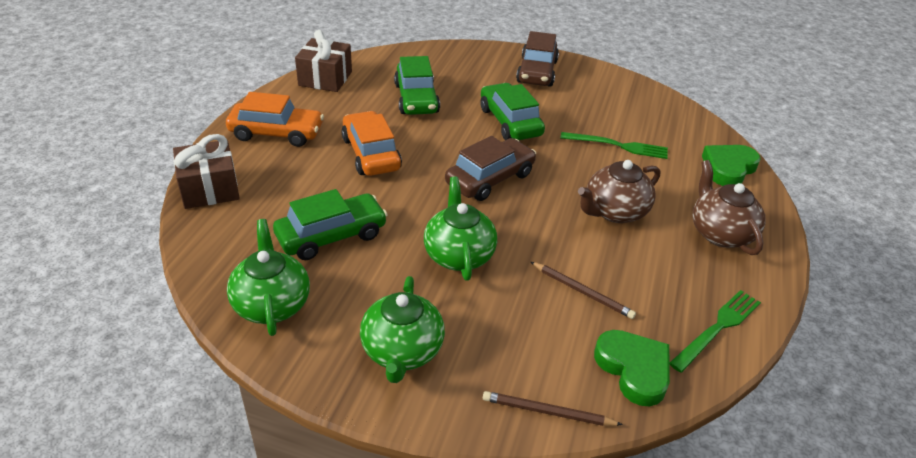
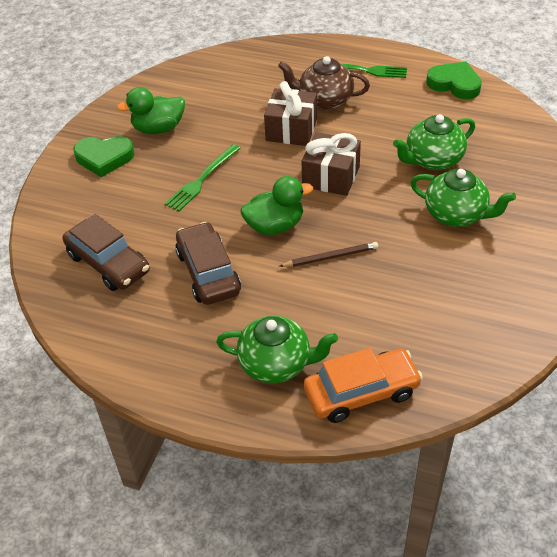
brown pencil: [483,391,623,426] [531,262,636,319] = 2 -> [279,242,378,267] = 1
brown teapot: [578,160,660,223] [692,160,766,255] = 2 -> [278,56,370,110] = 1
green car: [273,189,388,260] [394,56,440,115] [481,83,545,140] = 3 -> none = 0
green duck: none = 0 -> [117,87,185,134] [241,176,313,235] = 2
orange car: [226,92,324,147] [341,111,402,176] = 2 -> [304,348,423,423] = 1

